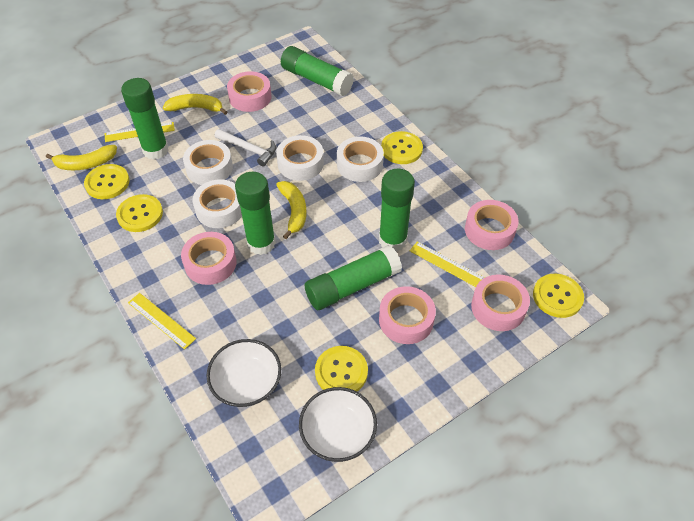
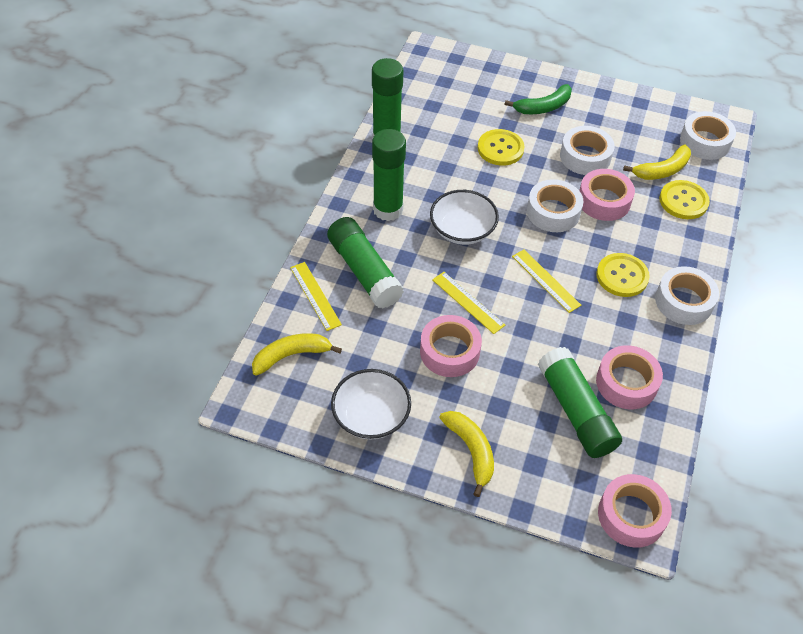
green banana: none = 0 -> [505,84,572,114] = 1
green glue stick: [121,78,169,160] [235,172,276,255] [281,46,354,96] [305,245,402,310] [379,169,415,252] = 5 -> [327,217,404,309] [372,58,403,137] [372,129,406,221] [538,347,622,458] = 4
pink tape: [181,232,237,285] [227,71,272,112] [379,286,436,344] [465,200,519,250] [471,274,530,331] = 5 -> [420,315,482,377] [579,169,635,221] [596,345,663,409] [598,474,672,548] = 4
white hammer: [215,129,276,166] = 1 -> none = 0
yellow button: [84,164,130,199] [116,194,163,232] [315,346,368,391] [381,131,423,164] [533,274,584,318] = 5 -> [478,129,525,166] [596,253,650,297] [659,180,710,219] = 3

